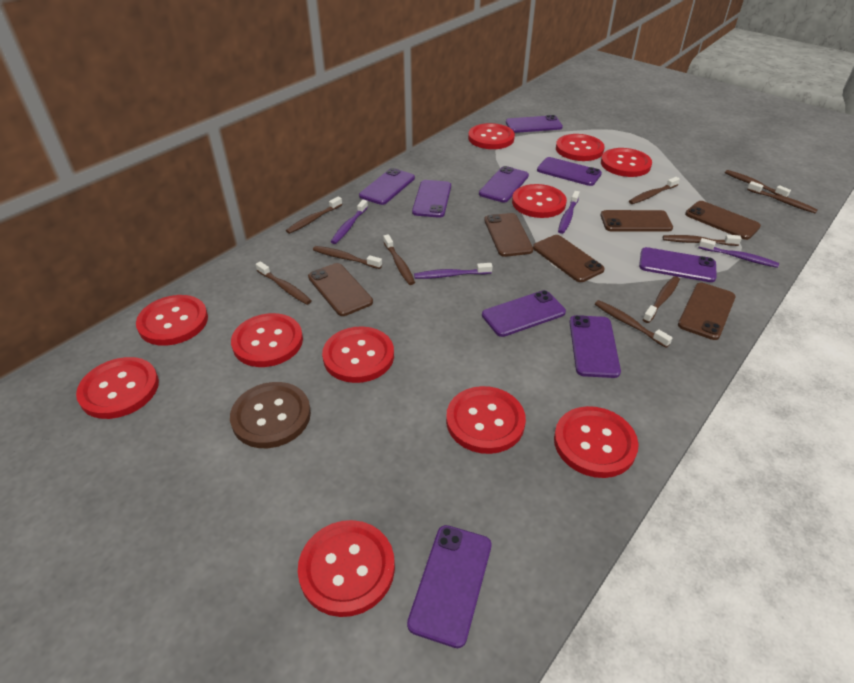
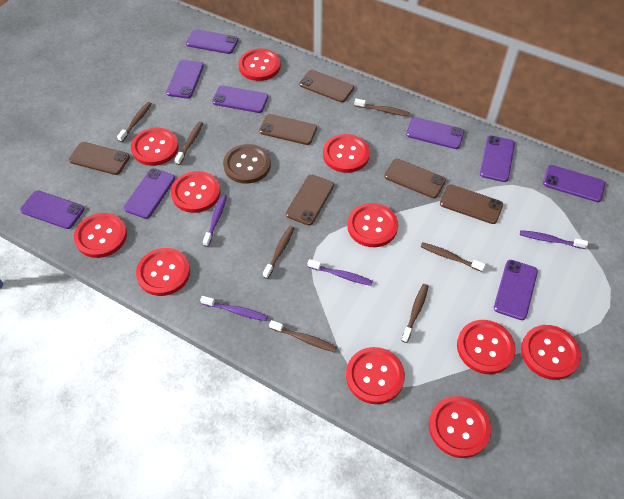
brown toothbrush: [256,261,312,305] [286,196,342,234] [313,246,382,269] [383,234,415,285] [595,300,673,348] [629,177,680,204] [643,276,680,323] [663,235,742,246] [725,170,791,197] [747,181,818,213] = 10 -> [117,102,152,142] [175,122,203,165] [263,226,294,279] [269,320,337,352] [354,99,410,116] [401,284,429,343] [421,242,486,272] = 7

